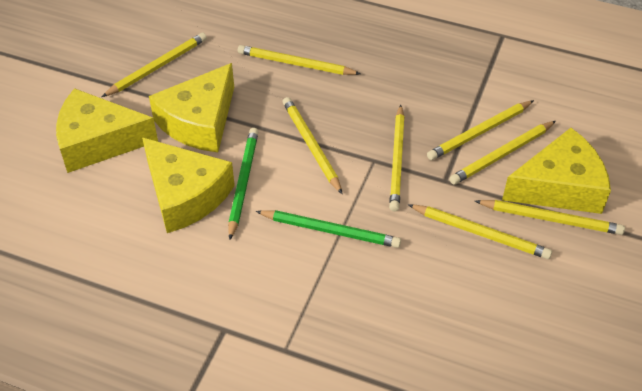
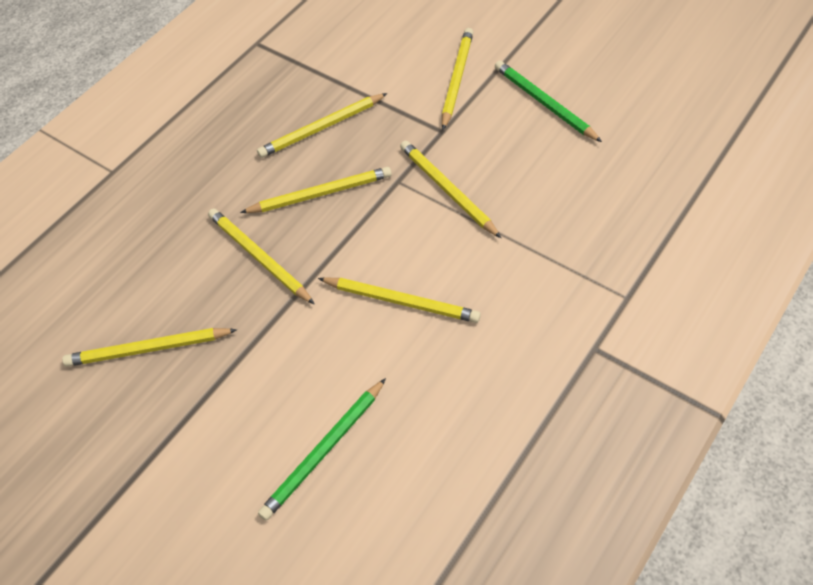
yellow cheese: [56,88,158,173] [142,137,235,233] [149,63,234,152] [502,128,611,214] = 4 -> none = 0
yellow pencil: [102,33,207,97] [238,45,361,75] [282,97,342,194] [389,105,405,211] [408,204,552,259] [427,100,534,160] [449,121,556,185] [475,200,625,235] = 8 -> [62,328,237,367] [208,208,315,305] [240,167,392,213] [257,93,388,158] [318,277,481,323] [400,140,501,238] [442,28,473,130] = 7

